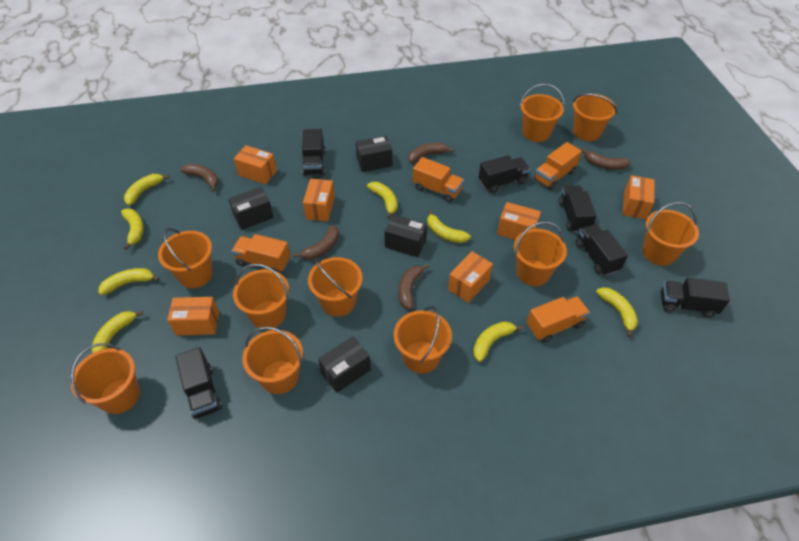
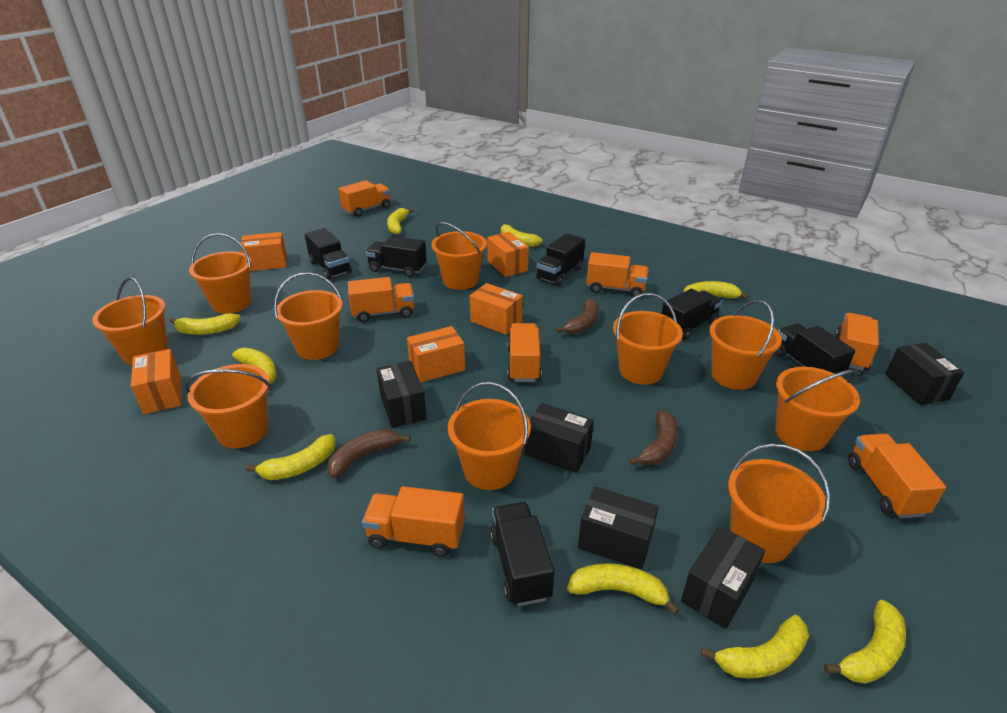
black box: [228,187,274,230] [318,337,371,393] [356,136,392,172] [384,215,427,257] = 4 -> [377,361,427,428] [525,403,594,473] [578,486,658,570] [681,526,765,629] [885,343,965,405] = 5
brown banana: [180,164,218,192] [293,225,339,260] [399,264,429,310] [408,143,454,163] [581,148,630,170] = 5 -> [327,429,410,478] [556,299,599,334] [629,410,678,465] = 3
orange box: [167,297,219,335] [234,145,277,185] [303,179,335,221] [448,251,493,303] [497,202,541,240] [623,175,655,220] = 6 -> [131,349,181,414] [240,232,287,271] [407,326,465,383] [470,283,523,335] [487,232,529,277] = 5
orange truck: [232,234,290,273] [413,157,464,203] [527,296,590,343] [534,142,582,190] = 4 -> [338,180,390,217] [348,277,414,323] [362,486,465,557] [507,323,542,382] [586,252,649,297] [835,313,879,371] [848,434,946,518] = 7
yellow banana: [91,311,143,353] [99,268,160,295] [121,209,144,250] [124,174,169,206] [367,182,397,219] [427,210,471,243] [473,321,523,362] [596,287,638,337] = 8 -> [170,313,241,335] [232,348,277,384] [246,434,336,480] [387,208,414,235] [501,223,543,247] [567,563,680,615] [683,281,749,299] [701,615,809,678] [824,600,906,684] = 9

